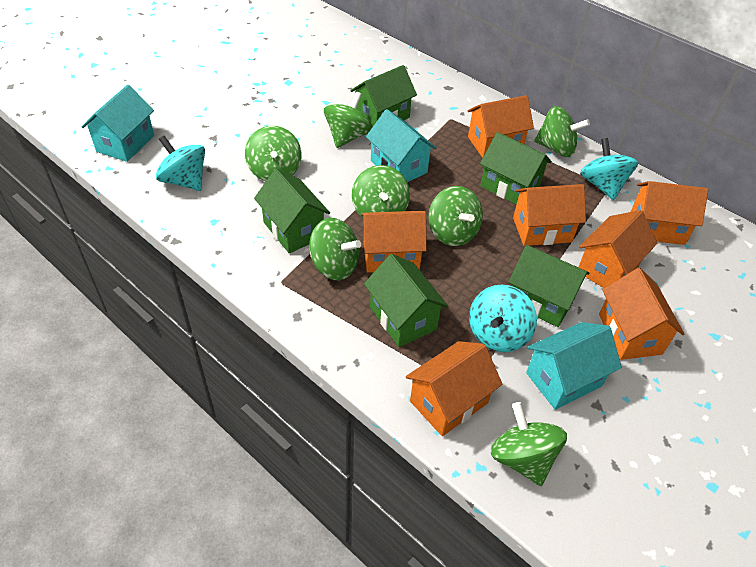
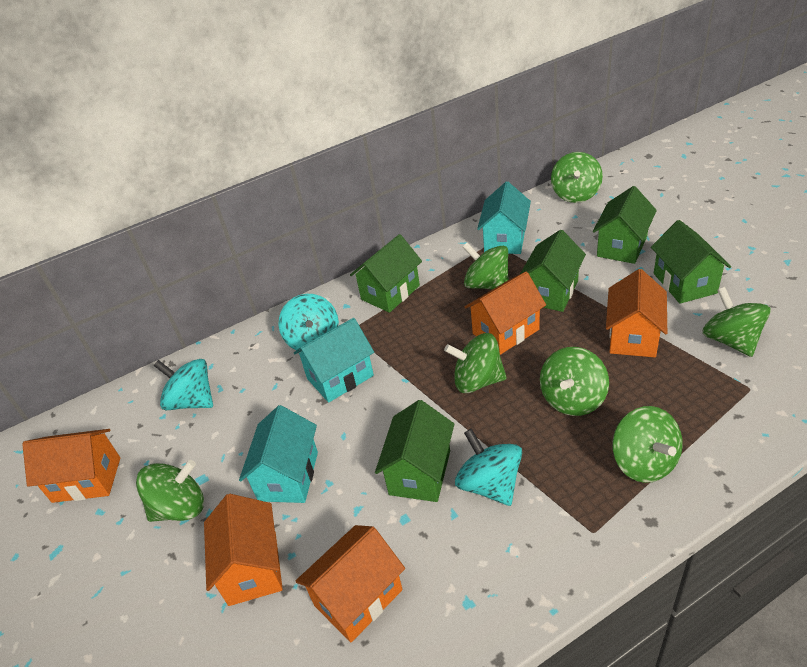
orange house: [361,211,427,273] [406,341,502,436] [468,95,534,158] [513,184,586,246] [578,210,657,288] [599,268,684,360] [631,181,708,245] = 7 -> [22,429,120,503] [204,494,283,606] [296,525,405,642] [465,272,546,355] [606,269,667,357] = 5

